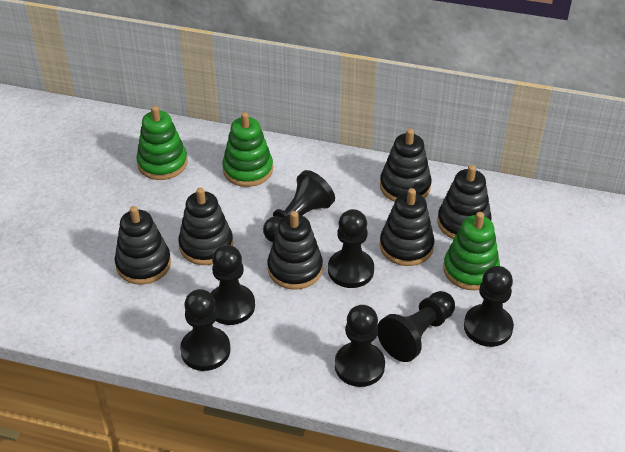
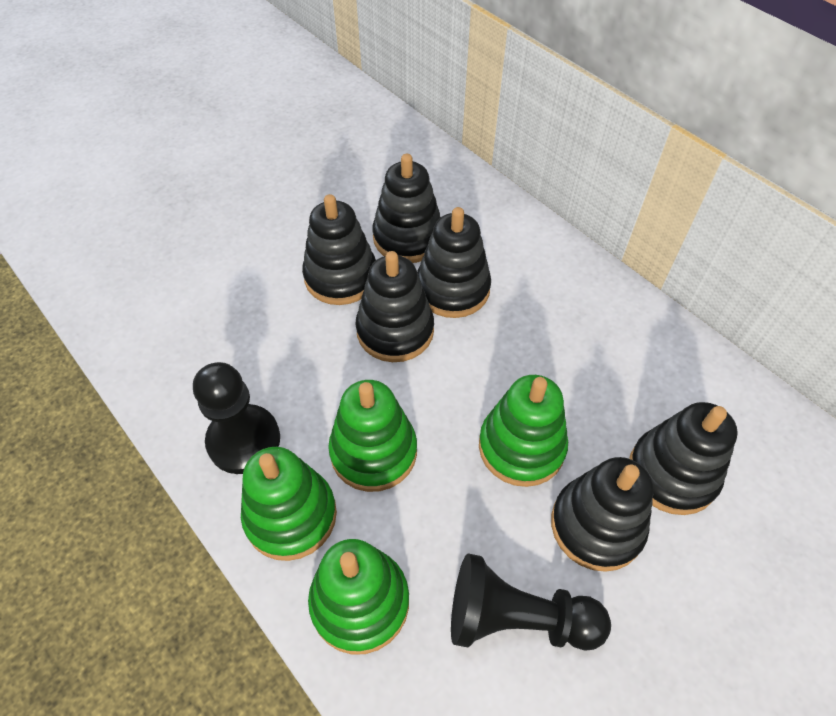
black pawn: [180,289,231,371] [211,245,255,325] [263,170,335,242] [328,209,374,288] [335,305,385,387] [378,291,455,362] [464,266,514,347] = 7 -> [193,362,280,474] [451,553,611,651] = 2
green stacking toy: [136,106,188,180] [222,112,273,187] [443,212,500,290] = 3 -> [241,447,337,561] [308,539,409,654] [328,380,417,492] [479,375,568,487] = 4

